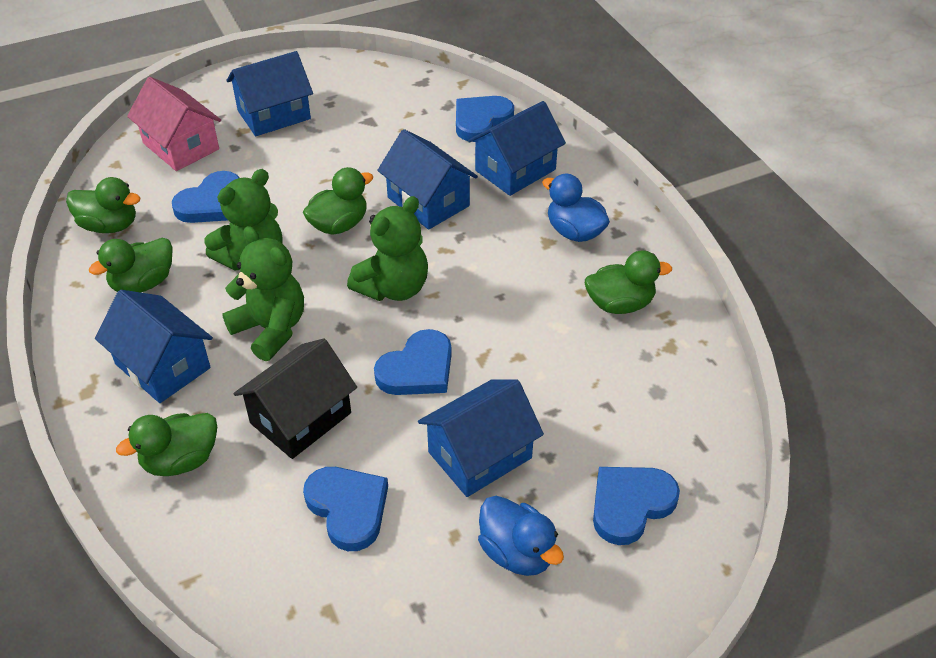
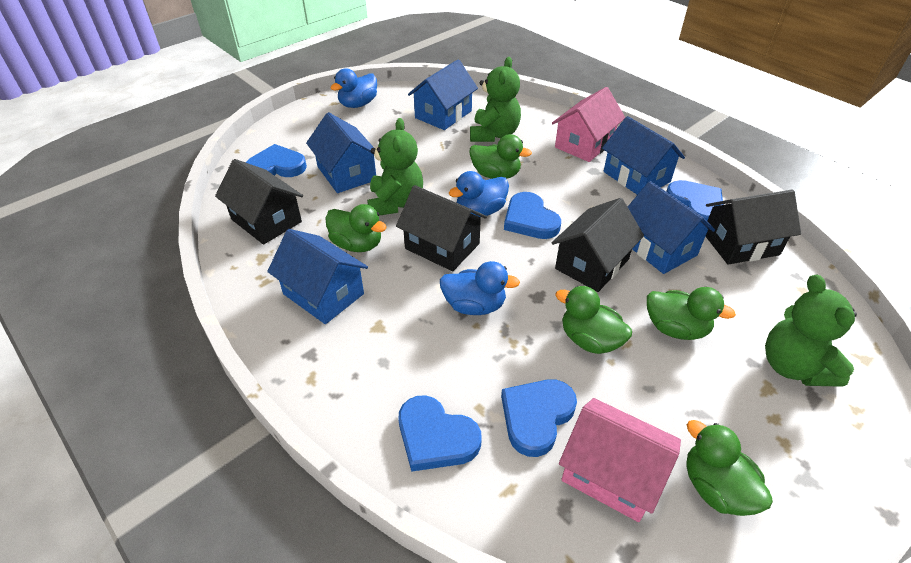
black house: [234,338,357,459] = 1 -> [215,159,303,245] [396,185,487,271] [551,198,644,292] [705,190,801,265] = 4
blue duck: [478,496,564,576] [542,174,610,242] = 2 -> [330,68,377,108] [440,261,520,315] [449,171,509,217] = 3
pink house: [127,77,221,171] = 1 -> [552,87,625,162] [559,398,681,522] = 2

